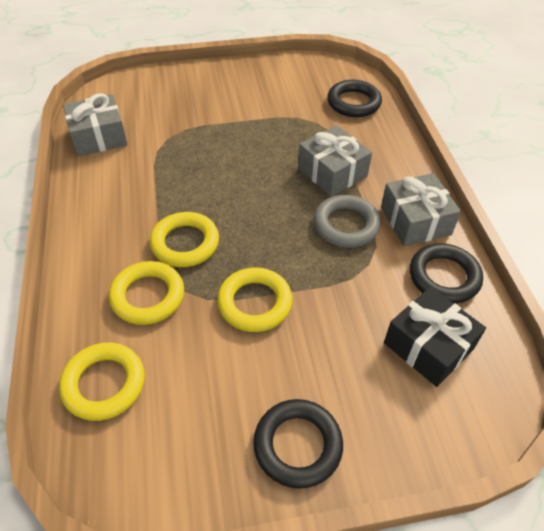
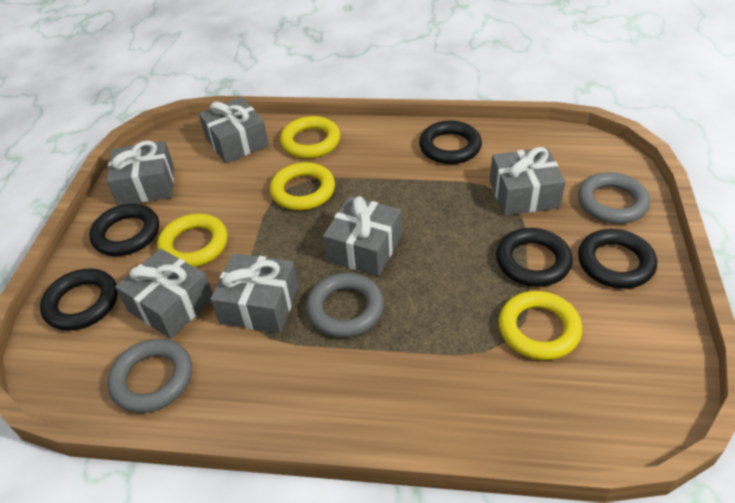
black gift: [384,287,486,387] = 1 -> none = 0
black ring: [253,399,343,489] [327,80,382,117] [410,243,483,304] = 3 -> [40,269,118,331] [89,204,159,256] [419,120,482,164] [496,228,572,287] [578,229,657,289] = 5
grey gift: [63,93,128,157] [298,125,372,197] [381,173,461,246] = 3 -> [106,141,174,206] [115,248,212,339] [199,97,269,163] [210,253,298,333] [323,196,402,276] [490,147,566,216] = 6
grey ring: [314,195,381,248] = 1 -> [107,338,192,413] [306,273,384,338] [578,172,650,224] = 3

